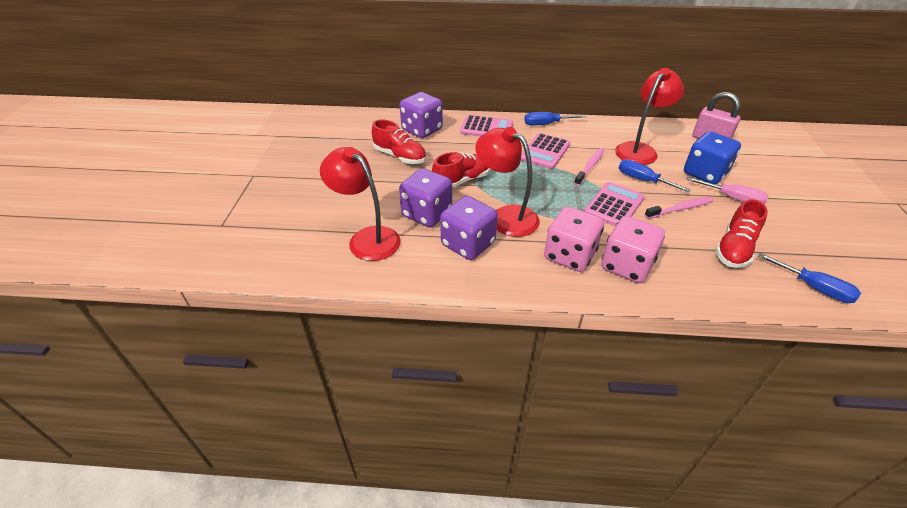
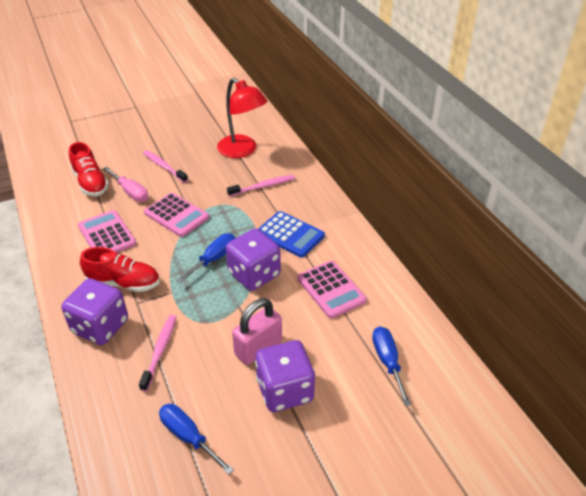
blue calculator: none = 0 -> [258,211,325,258] = 1
blue dice: [684,131,741,184] = 1 -> none = 0
pink dice: [544,206,604,272] [601,216,665,283] = 2 -> none = 0
pink toothbrush: [574,148,605,186] [645,197,714,219] = 2 -> [139,315,176,391] [143,150,188,183] [227,175,295,197] = 3
red lamp: [320,147,401,261] [475,127,540,237] [615,68,684,165] = 3 -> [217,78,267,158] = 1
red shoe: [372,119,426,164] [432,152,491,188] [715,199,768,268] = 3 -> [69,142,109,196] [80,247,160,292] = 2

